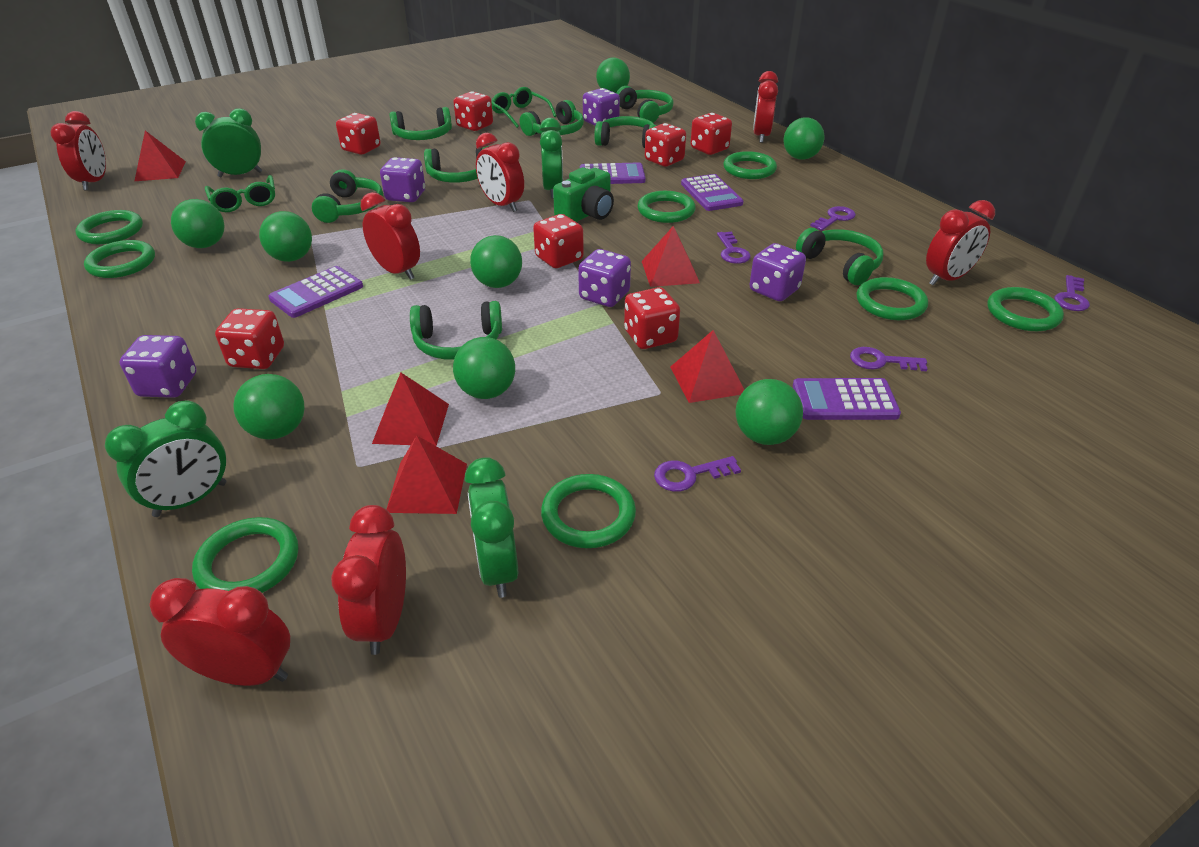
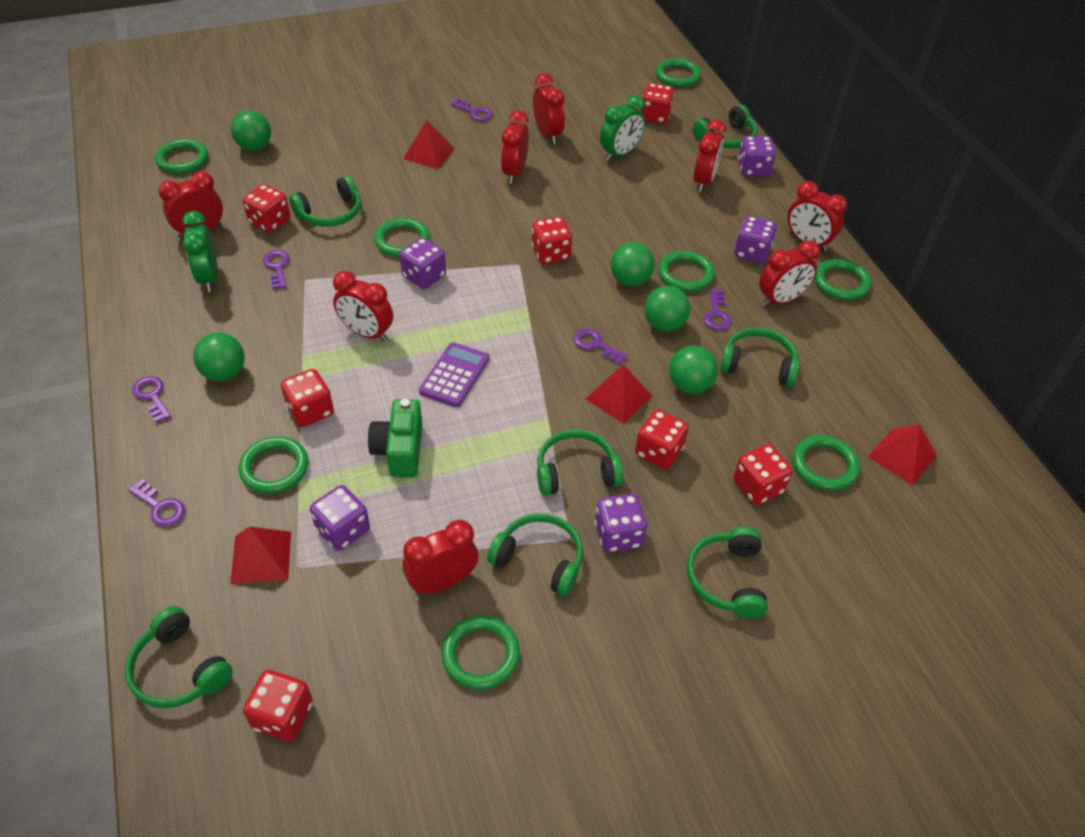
green ball: [171,199,224,248] [233,374,305,439] [259,211,312,262] [453,337,515,399] [470,235,522,288] [596,57,630,93] [736,379,803,445] [784,117,825,160] = 8 -> [193,332,244,381] [231,110,271,151] [611,242,655,286] [644,286,691,332] [669,346,718,394] = 5
green clock: [105,400,226,517] [195,108,262,177] [465,457,518,598] [539,118,563,198] = 4 -> [182,211,218,292] [600,95,645,161] = 2
green glasses: [205,175,275,212] [491,87,556,128] = 2 -> none = 0
green headphones: [312,169,383,223] [389,107,452,140] [410,301,502,360] [424,146,489,183] [520,100,584,136] [594,116,656,148] [616,86,674,122] [796,228,884,285] = 8 -> [125,606,233,708] [289,176,361,227] [487,513,583,596] [537,429,623,495] [687,527,768,619] [693,105,757,149] [720,327,800,387] = 7
purple calculator: [268,266,363,318] [580,162,646,184] [681,174,744,211] [793,378,901,420] = 4 -> [419,342,490,407] = 1
purple key: [654,456,741,492] [717,232,751,264] [810,206,856,231] [850,347,927,371] [1054,275,1090,311] = 5 -> [128,479,185,527] [132,376,171,423] [263,250,290,289] [451,99,493,121] [573,328,627,365] [704,289,731,330] = 6
red clock: [51,111,106,190] [149,578,290,686] [331,505,406,655] [360,192,420,280] [476,133,524,212] [753,71,778,143] [926,200,995,286] = 7 -> [158,171,223,239] [333,271,393,342] [403,519,479,595] [501,110,529,184] [533,73,565,144] [693,119,726,192] [759,240,820,307] [787,181,847,252] = 8
red pyramid: [135,130,186,181] [372,373,449,446] [386,435,467,514] [642,226,700,287] [670,330,744,403] = 5 -> [230,526,291,584] [403,120,455,169] [586,364,652,424] [868,424,937,485] = 4

